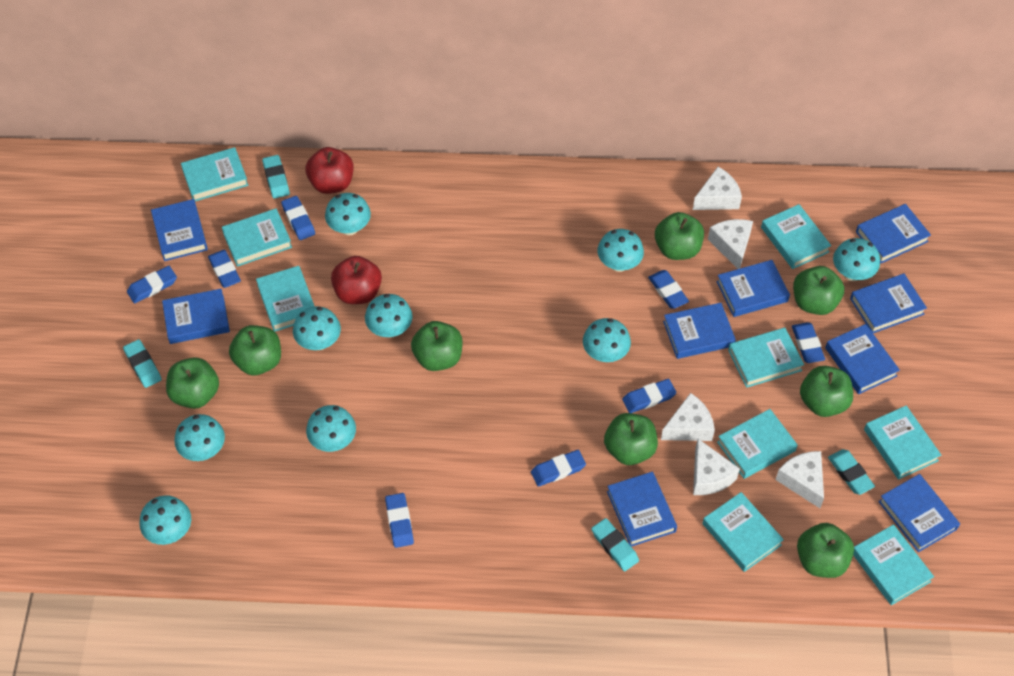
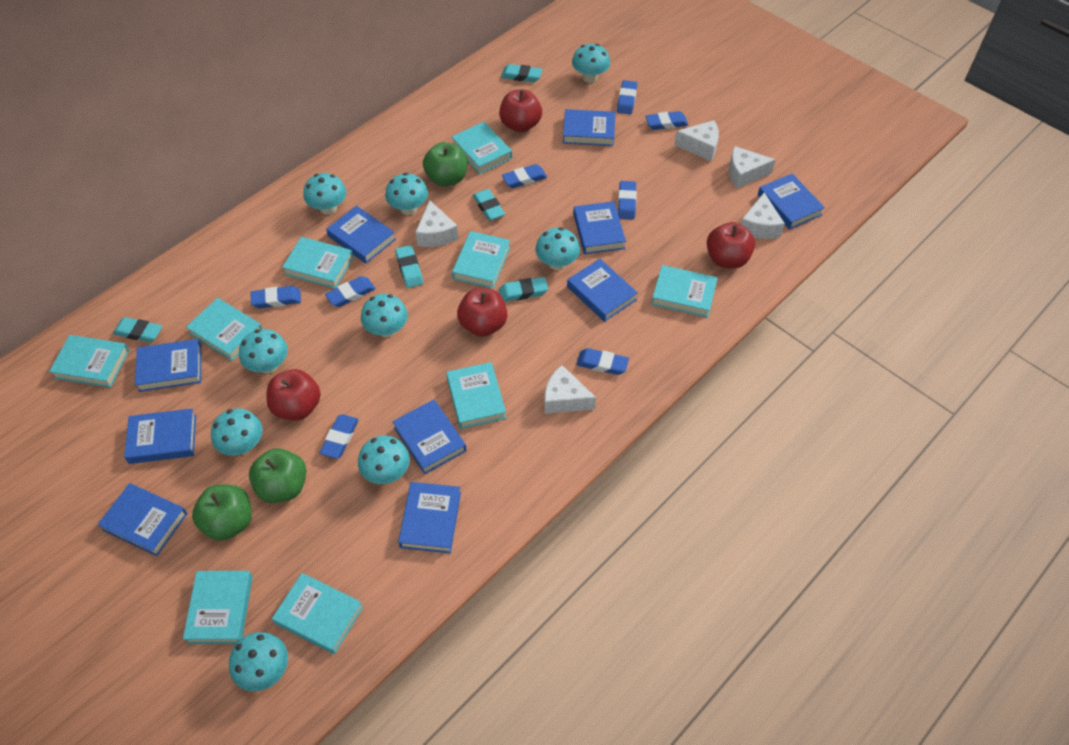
blue book: [151,199,208,261] [162,289,230,344] [607,472,677,547] [663,303,736,359] [716,260,790,317] [825,324,900,394] [850,274,927,333] [856,204,931,264] [878,474,960,552] = 9 -> [98,483,187,556] [124,409,196,464] [135,339,202,392] [326,206,396,263] [392,399,467,474] [398,482,461,553] [563,109,615,146] [567,259,638,322] [573,201,626,254] [758,174,825,230] = 10
green apple: [166,357,219,409] [229,325,281,375] [411,321,463,371] [604,413,658,465] [655,212,704,260] [793,266,844,315] [797,523,854,578] [800,366,853,417] = 8 -> [192,485,252,541] [249,448,307,503] [423,142,467,187] = 3
red apple: [305,147,354,194] [331,256,382,304] = 2 -> [267,369,321,421] [457,288,508,337] [499,89,542,132] [707,222,755,269] = 4
turquoise eraser: [123,339,162,388] [262,155,290,199] [591,518,639,571] [828,449,875,495] = 4 -> [113,317,162,343] [395,245,423,288] [473,189,505,221] [499,277,548,302] [501,64,542,82] = 5

